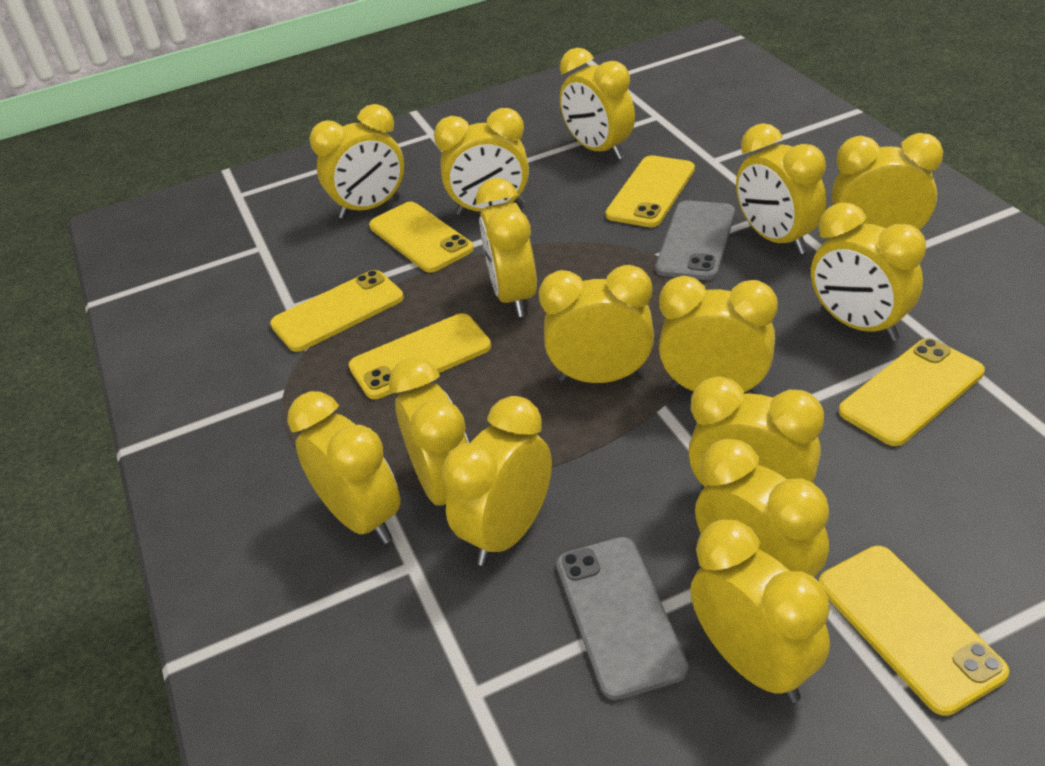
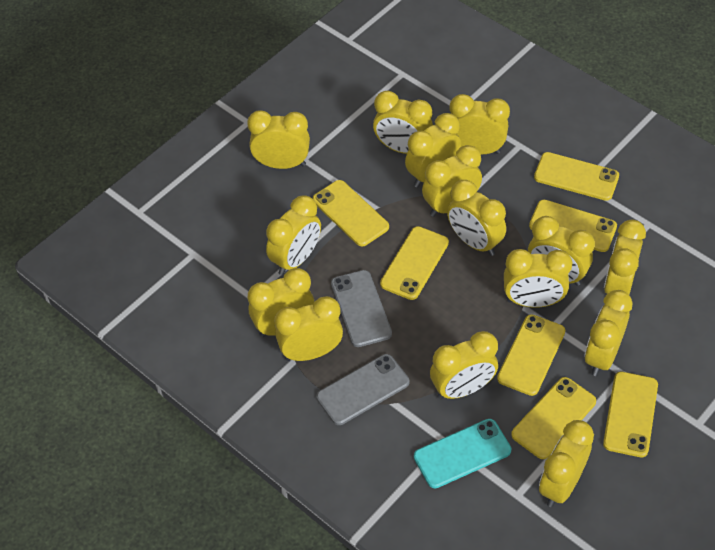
turquoise phone: none = 0 -> [414,419,511,488] = 1
yellow phone: [270,270,404,352] [348,313,491,399] [369,202,474,273] [606,155,695,227] [819,546,1009,716] [839,338,985,446] = 6 -> [313,180,389,247] [380,226,449,300] [497,314,565,396] [511,377,596,459] [529,200,617,252] [534,152,619,201] [603,372,658,457] = 7

